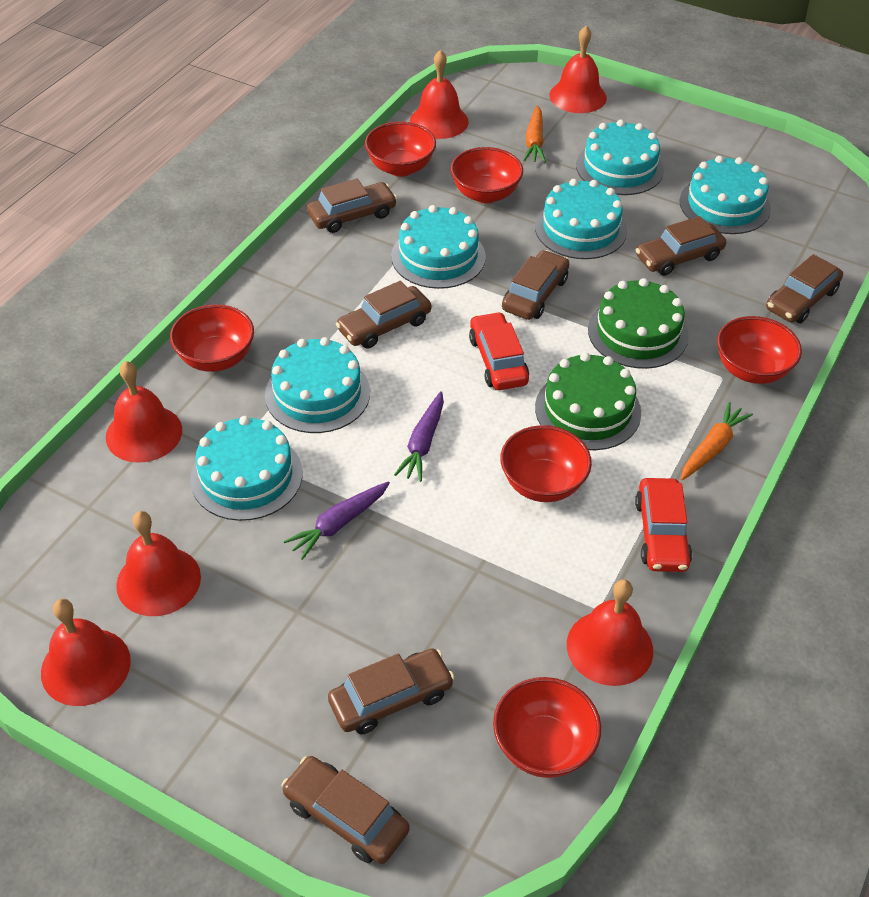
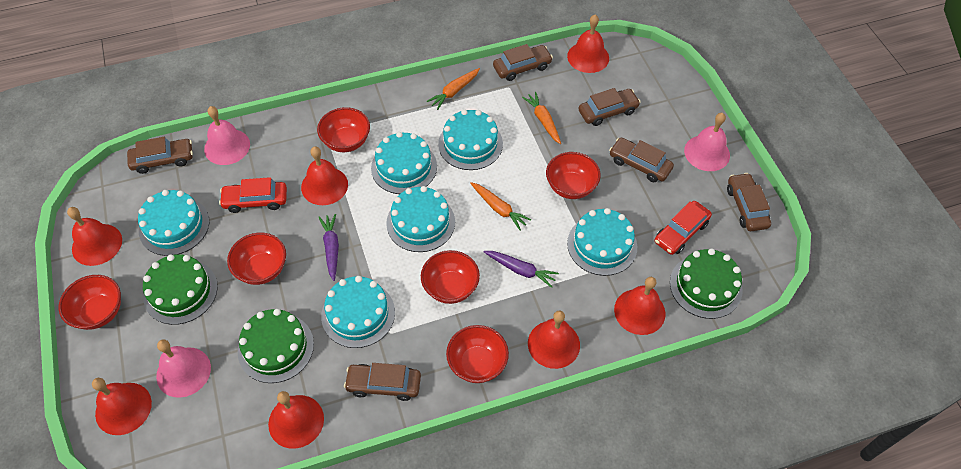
brown car: [281,756,410,864] [307,179,397,233] [328,648,455,734] [336,281,431,349] [502,250,570,320] [636,216,726,276] [766,254,843,323] = 7 -> [127,137,193,174] [344,363,421,401] [493,44,553,81] [579,88,640,126] [609,137,674,182] [727,173,771,231] = 6
green cake: [535,353,641,450] [588,278,689,369] = 2 -> [143,254,218,325] [238,309,314,383] [670,249,743,319] = 3
orange carrot: [523,105,546,162] [681,402,753,481] = 2 -> [427,68,480,110] [470,182,532,231] [522,92,561,144] = 3
pink bell: none = 0 -> [156,339,211,398] [204,106,250,165] [684,113,730,171] = 3
red bell: [41,599,131,706] [106,361,182,463] [116,511,201,616] [410,50,469,139] [549,26,607,113] [567,580,653,686] = 6 -> [67,207,122,266] [92,378,152,435] [268,391,324,449] [301,146,348,205] [528,310,580,369] [567,14,609,73] [614,277,666,335] = 7

